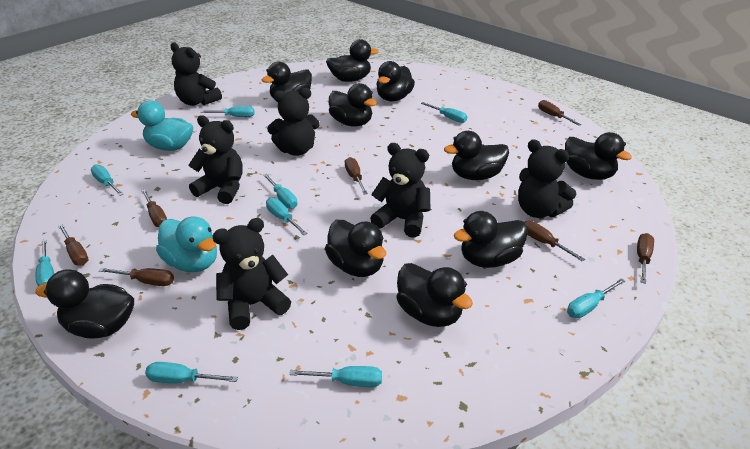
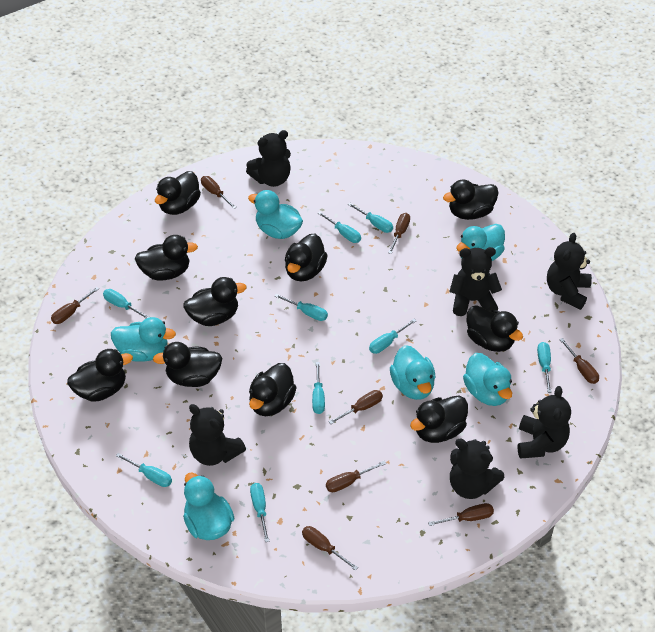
brown screwdriver: [58,224,89,266] [99,268,174,286] [141,189,167,227] [345,157,368,195] [524,221,585,261] [538,100,581,126] [637,233,654,284] = 7 -> [51,287,99,324] [201,176,237,209] [302,526,358,571] [326,461,386,492] [328,390,383,424] [388,213,410,254] [428,503,494,526] [559,338,599,384] = 8
turquoise duck: [131,100,193,151] [156,216,217,272] = 2 -> [111,317,176,362] [183,472,235,540] [248,190,303,239] [390,345,436,400] [456,224,505,261] [463,353,512,406] = 6

